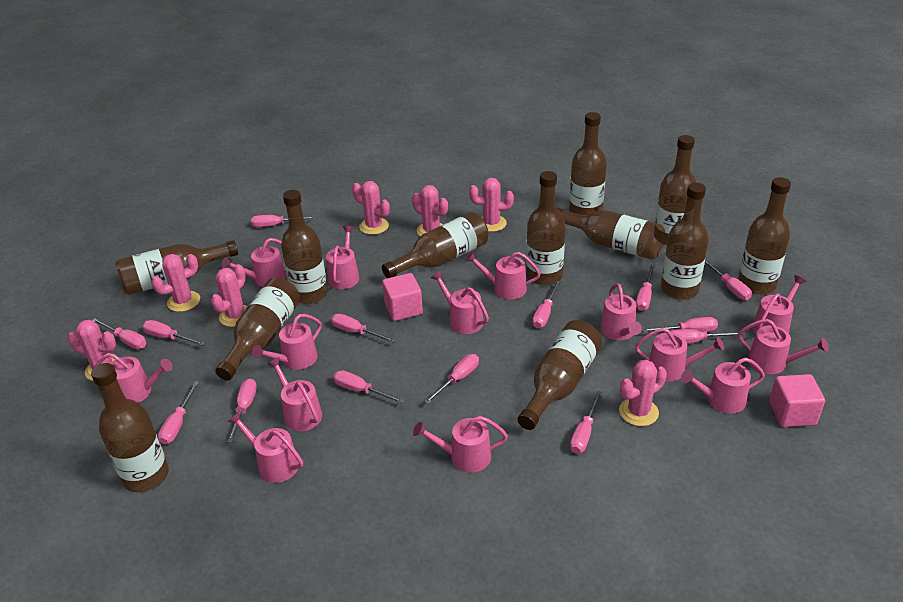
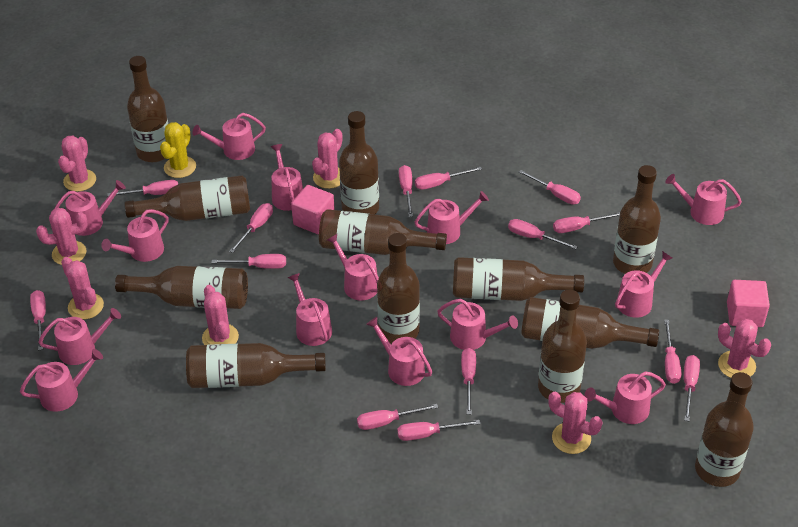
yellow cactus: none = 0 -> [160,122,196,178] = 1

